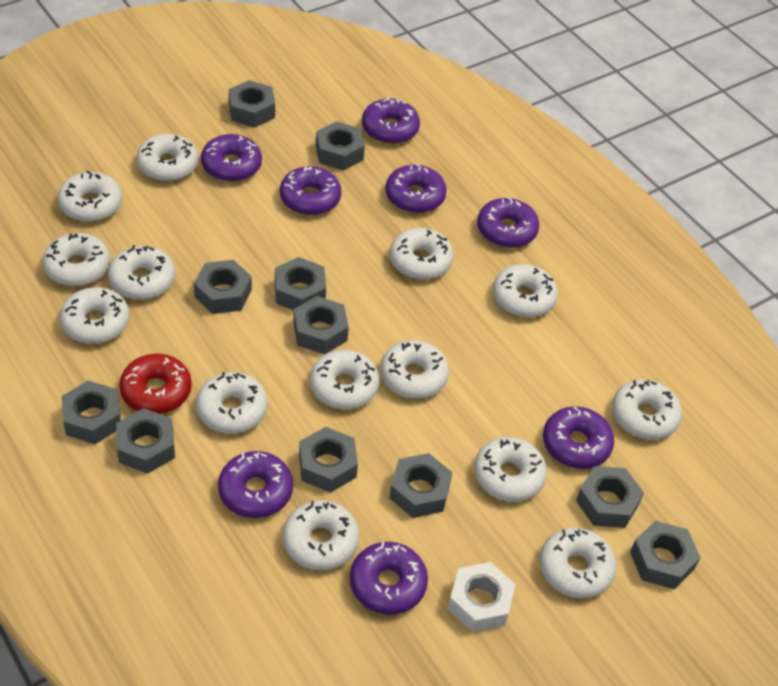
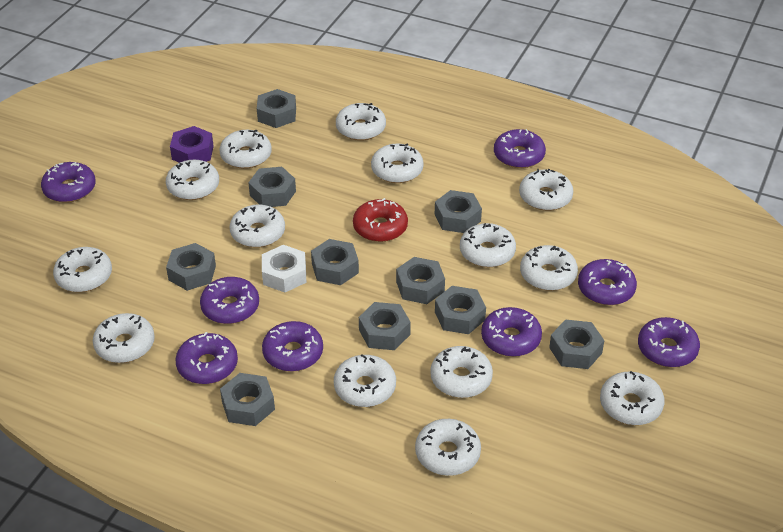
grey nut: [61,380,121,444] [116,408,175,474] [194,260,252,314] [229,80,275,128] [275,257,326,310] [293,296,349,354] [299,427,358,493] [316,121,365,170] [389,453,453,518] [576,466,644,528] [630,521,701,589] = 11 -> [166,243,216,291] [220,373,275,426] [248,167,296,207] [257,89,296,128] [311,239,359,285] [359,302,411,350] [396,257,445,304] [435,190,482,233] [435,286,486,334] [549,319,604,369] = 10
purple nut: none = 0 -> [170,126,214,163] = 1

